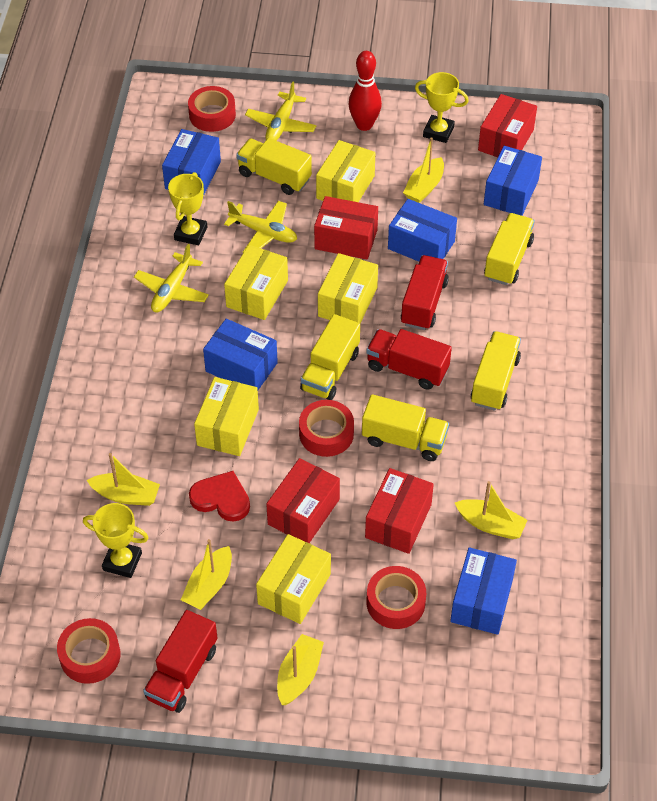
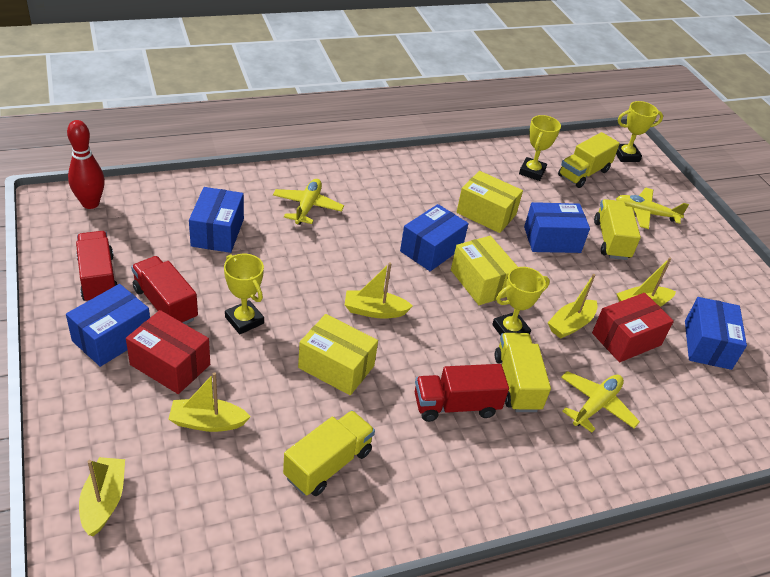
red box: [266,458,340,543] [314,196,378,260] [365,468,434,554] [478,94,537,157] = 4 -> [126,310,210,394] [592,293,674,362] = 2
red heart: [189,471,250,522] = 1 -> none = 0
red tape: [57,618,121,684] [188,86,236,132] [299,400,354,457] [367,566,426,629] = 4 -> none = 0
yellow box: [194,377,259,456] [224,245,288,320] [256,534,331,624] [316,140,375,202] [318,253,378,323] = 5 -> [298,314,378,395] [451,236,518,305] [457,171,523,233] = 3
yellow trophy: [83,503,148,578] [168,172,207,245] [415,72,469,143] = 3 -> [224,254,264,334] [492,267,550,336] [519,115,561,181] [616,101,663,162] = 4
yellow truck: [236,138,312,195] [300,314,360,400] [362,394,449,461] [470,331,521,411] [484,213,535,285] = 5 -> [283,410,375,496] [495,333,551,412] [558,132,620,188] [594,199,641,260] = 4

